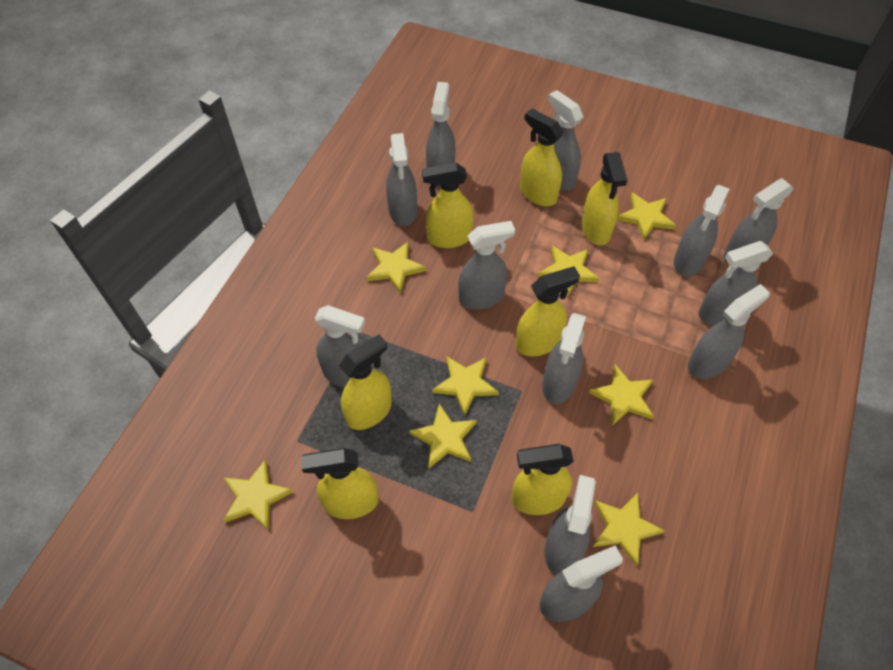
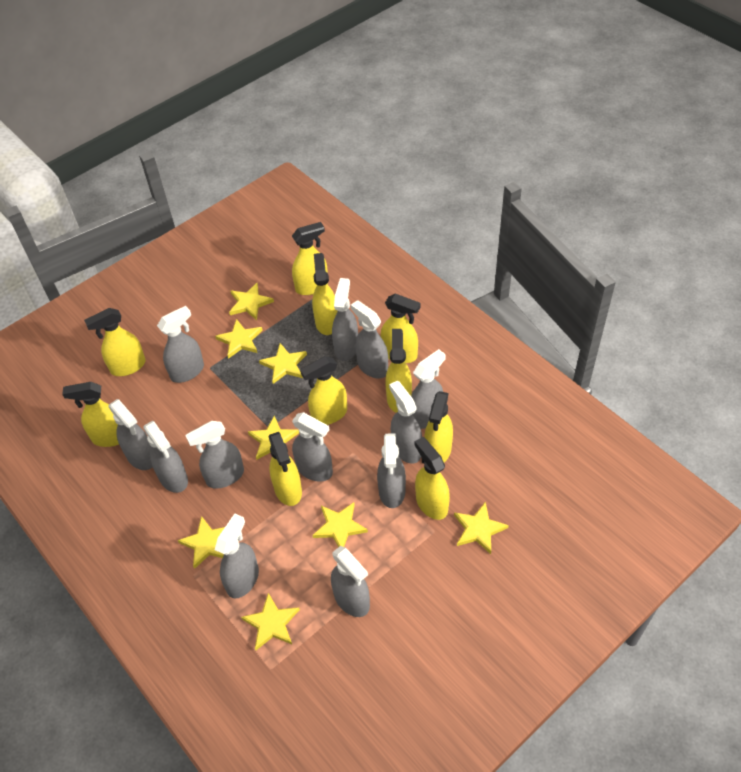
yellow spray bottle: [301,448,378,519] [339,334,392,430] [422,162,473,248] [512,444,574,515] [516,266,580,356] [520,109,563,206] [581,152,627,245] = 7 -> [62,382,119,447] [84,308,146,376] [269,432,302,506] [292,222,328,295] [300,356,347,425] [312,253,338,335] [381,293,421,363] [385,329,412,413] [415,437,450,520] [424,391,453,462] = 10

